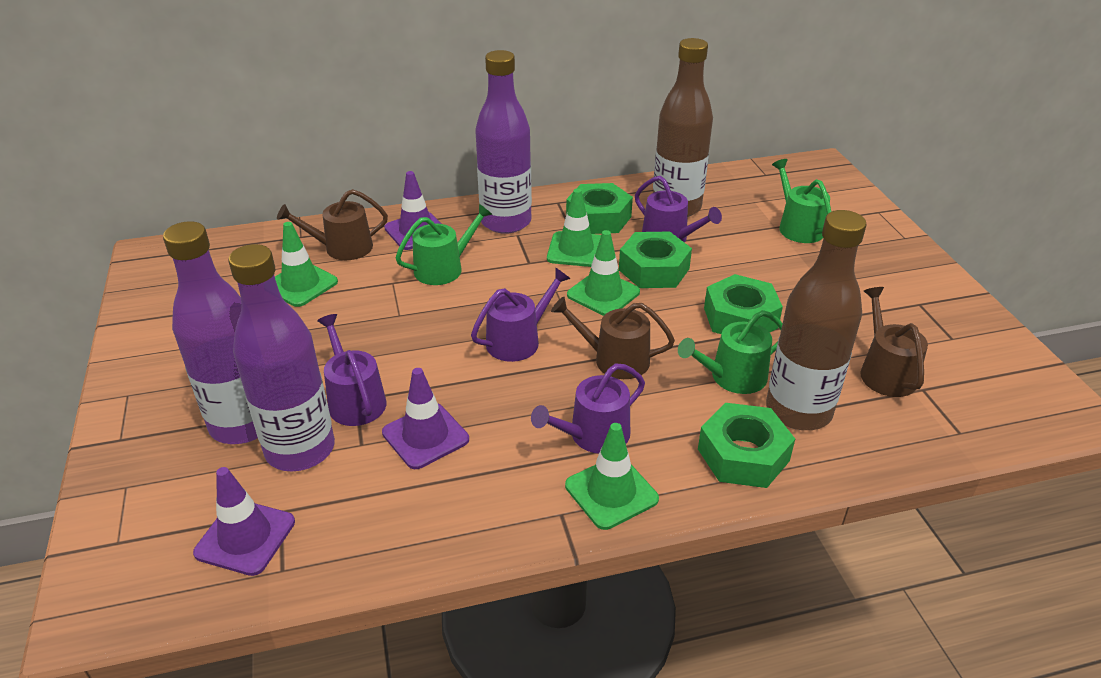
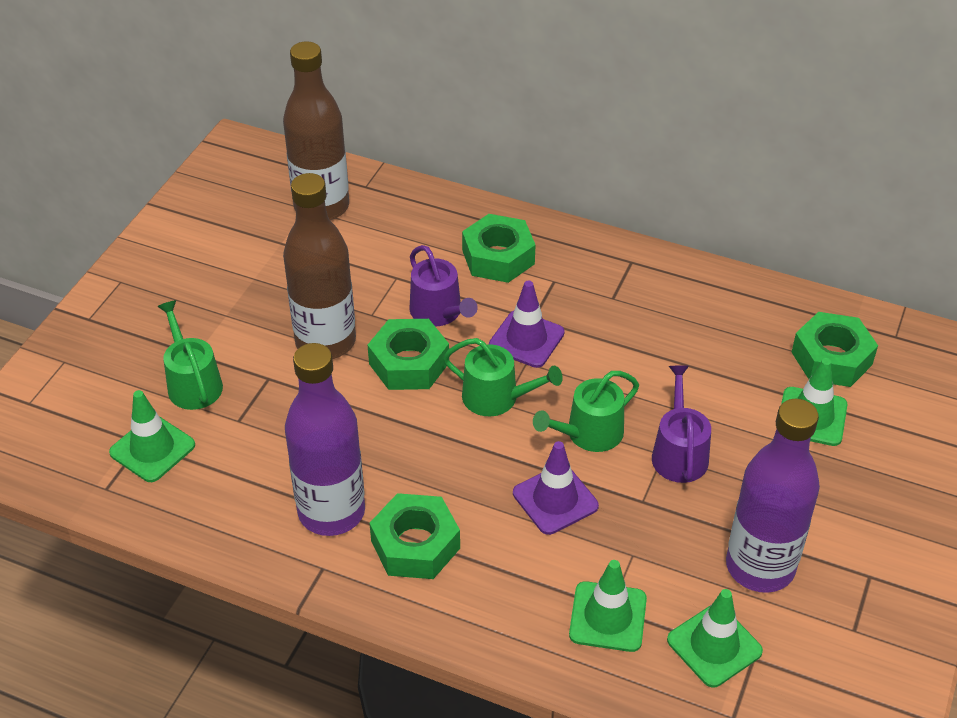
brown watering can: [277,189,388,260] [551,297,675,379] [860,287,928,397] = 3 -> none = 0
purple bottle: [163,221,258,444] [228,244,335,471] [475,50,532,234] = 3 -> [285,343,365,536] [726,399,820,593] = 2
purple traffic cone: [193,467,295,576] [382,368,469,469] [384,171,441,250] = 3 -> [489,280,565,368] [513,441,599,535] = 2
purple watering can: [317,314,386,426] [471,267,571,362] [531,364,645,454] [635,176,722,243] = 4 -> [409,245,478,326] [652,365,711,483] = 2

